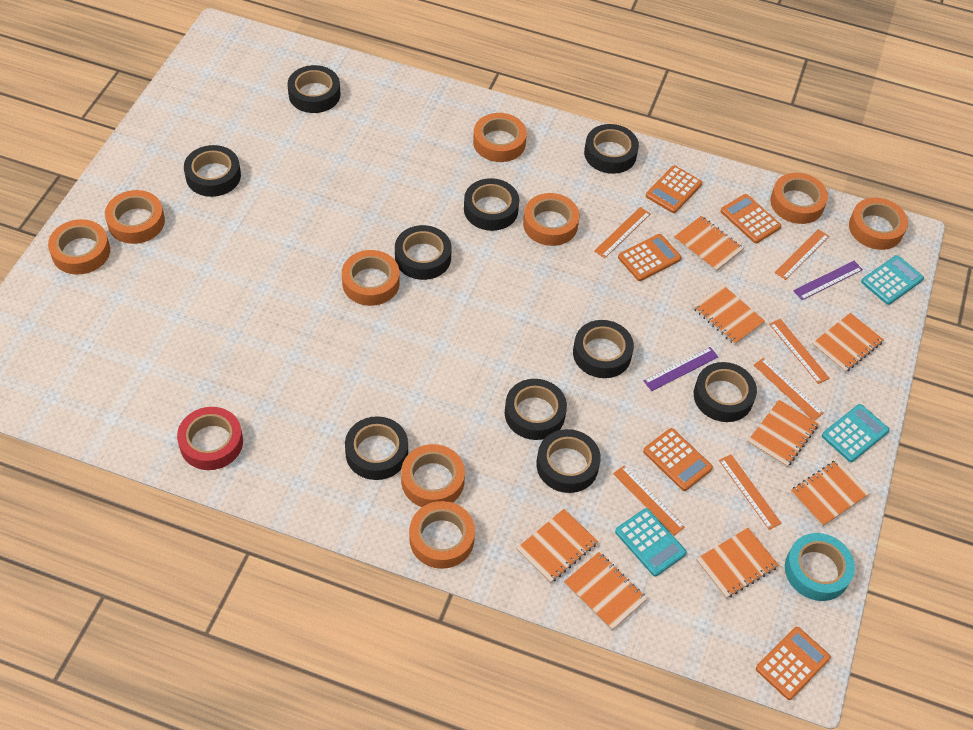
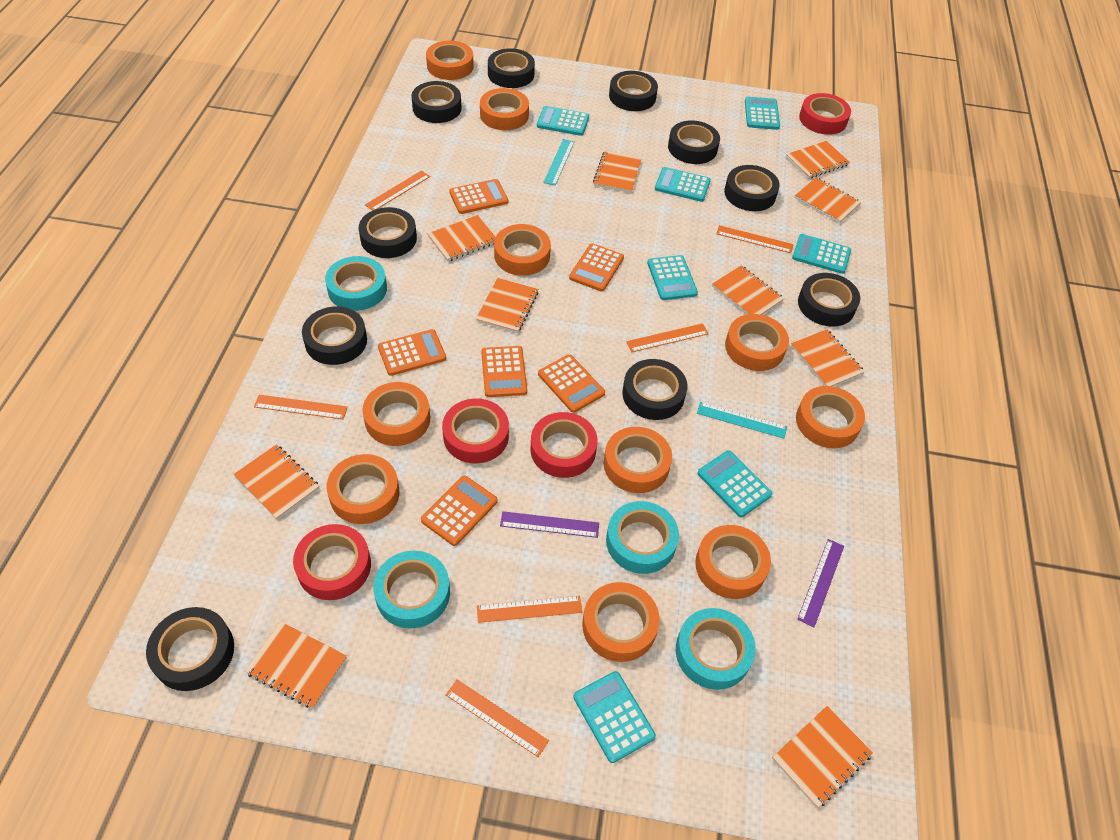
orange calculator: [618,234,682,281] [643,428,713,491] [646,166,702,213] [720,194,781,243] [756,627,831,700] = 5 -> [378,329,446,376] [421,475,498,546] [449,179,508,214] [481,346,527,397] [538,354,605,413] [569,243,624,291] = 6
orange notebook: [516,509,598,583] [564,552,647,630] [674,216,744,272] [693,284,765,345] [696,528,779,599] [747,400,818,468] [791,459,870,527] [812,313,884,373] = 8 -> [234,444,320,520] [245,621,347,709] [428,215,496,262] [476,278,539,333] [593,150,642,193] [712,265,784,315] [772,706,873,808] [786,141,850,179] [791,329,865,387] [795,177,861,223] = 10
orange tape: [48,219,110,275] [105,190,165,244] [342,250,400,306] [401,444,465,507] [409,501,475,569] [473,113,527,162] [523,193,580,246] [770,173,828,224] [849,198,908,250] = 9 -> [327,454,400,524] [362,382,430,446] [426,41,474,80] [480,88,529,130] [494,224,551,276] [582,582,660,662] [604,427,672,493] [695,525,771,599] [725,314,789,371] [796,386,865,448] = 10
red tape: [177,407,243,470] = 1 -> [293,524,371,600] [442,399,509,463] [530,412,598,478] [799,93,851,135] = 4
turquoise calculator: [615,508,687,576] [822,404,889,462] [861,255,924,305] = 3 -> [537,106,589,136] [573,671,656,763] [647,255,698,300] [655,167,711,202] [697,450,772,517] [745,97,780,130] [792,234,851,274] = 7
turquoise ruler: none = 0 -> [543,139,575,186] [697,402,787,439] = 2
turquoise tape: [785,533,855,601] = 1 -> [325,256,387,311] [373,550,450,629] [606,501,679,574] [676,608,756,690] = 4

